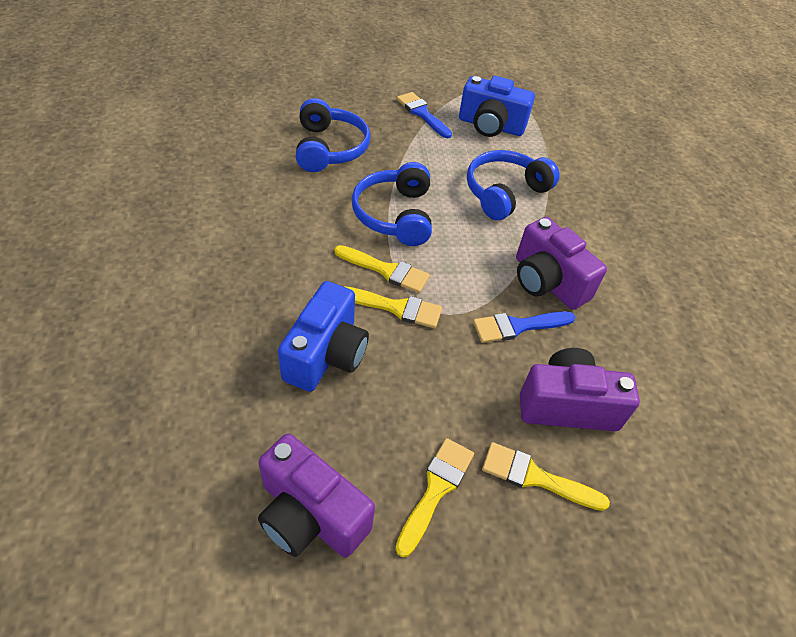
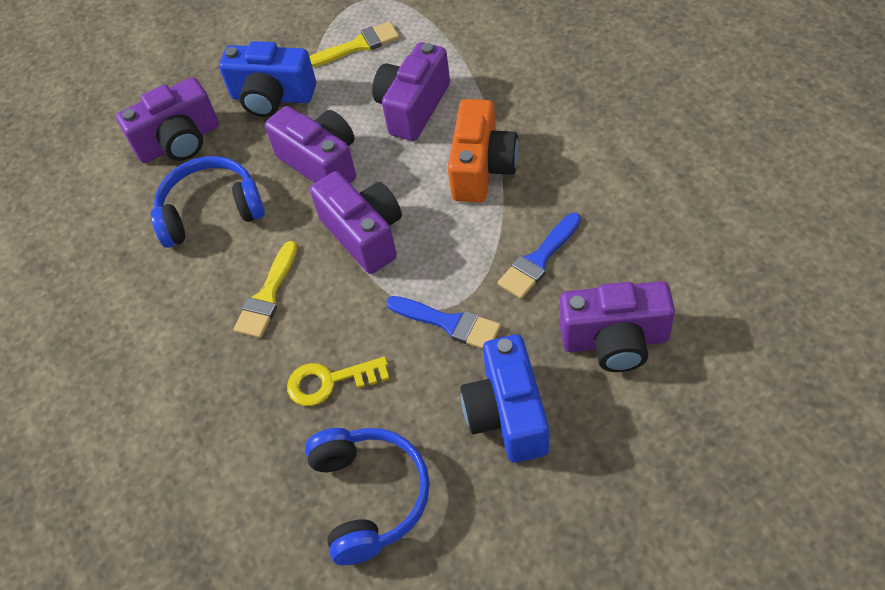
blue headphones: [296,98,371,172] [352,162,432,246] [467,150,560,220] = 3 -> [151,156,265,248] [305,428,430,565] = 2
orange camera: none = 0 -> [448,99,519,203] = 1
purple camera: [258,434,375,557] [516,217,607,310] [520,348,640,431] = 3 -> [116,77,219,163] [265,106,356,184] [310,171,402,274] [372,42,450,141] [560,281,675,372] = 5
yellow brush: [334,245,430,293] [343,286,442,328] [395,438,474,557] [482,442,610,511] = 4 -> [234,241,298,338] [310,21,399,67] = 2
yellow key: none = 0 -> [287,357,389,406] = 1

